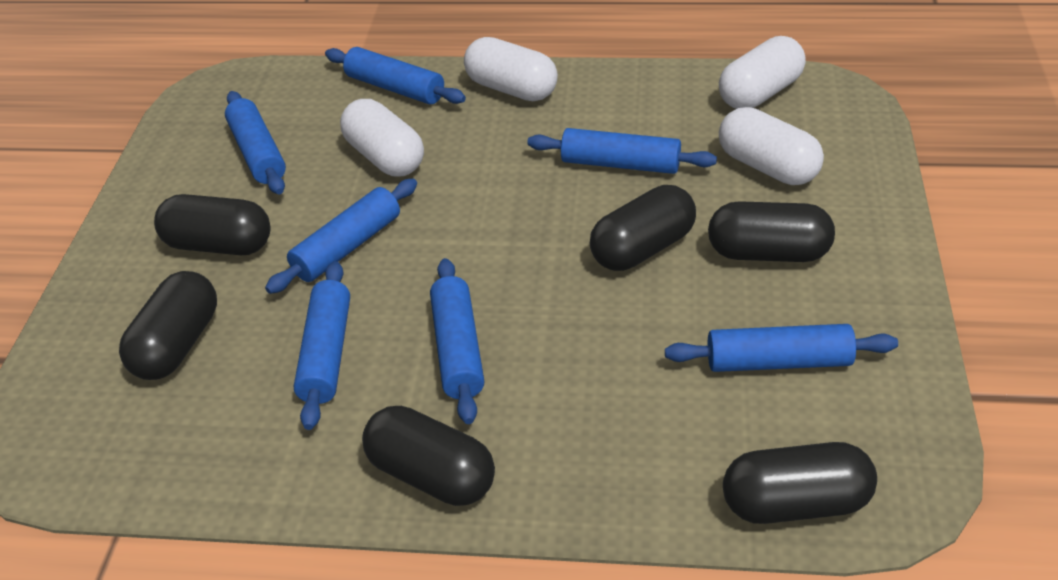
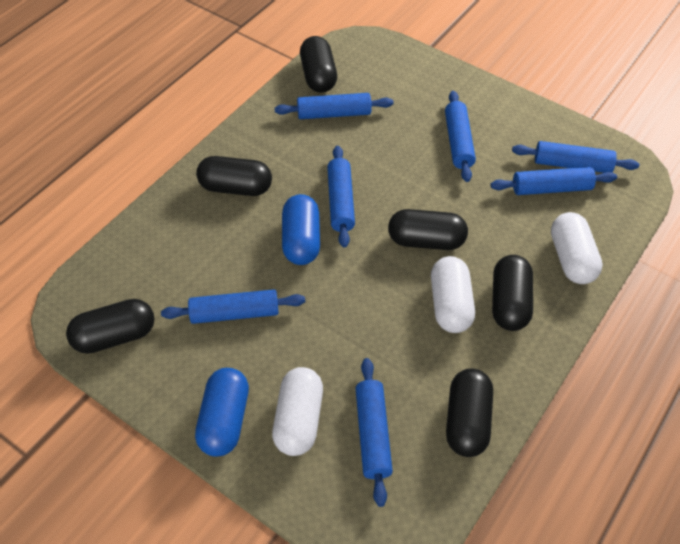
blue capsule: none = 0 -> [195,368,249,457] [282,194,320,265] = 2
white capsule: [340,99,424,176] [464,37,558,101] [719,36,806,109] [719,107,824,185] = 4 -> [272,367,323,456] [431,256,475,333] [551,212,603,284] = 3

